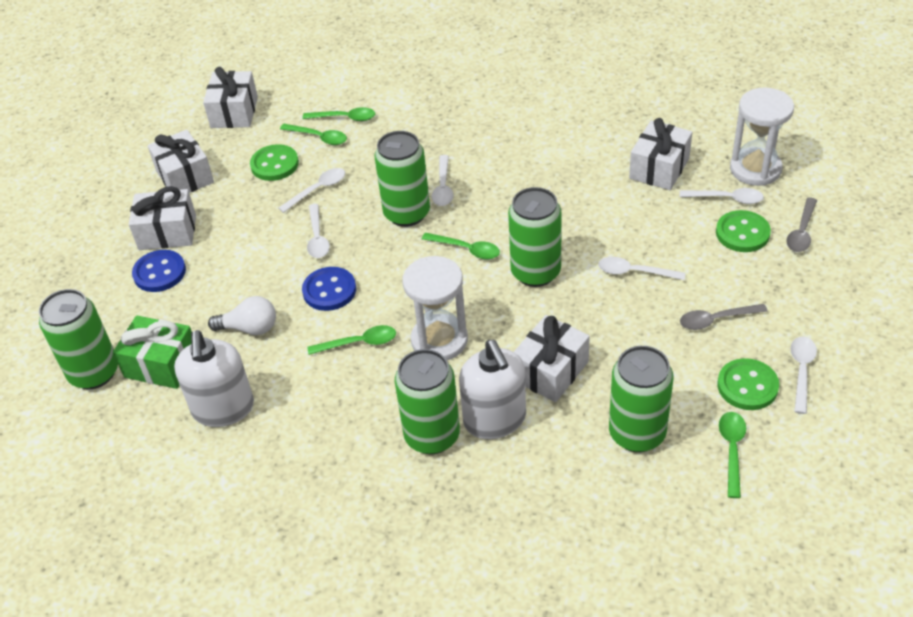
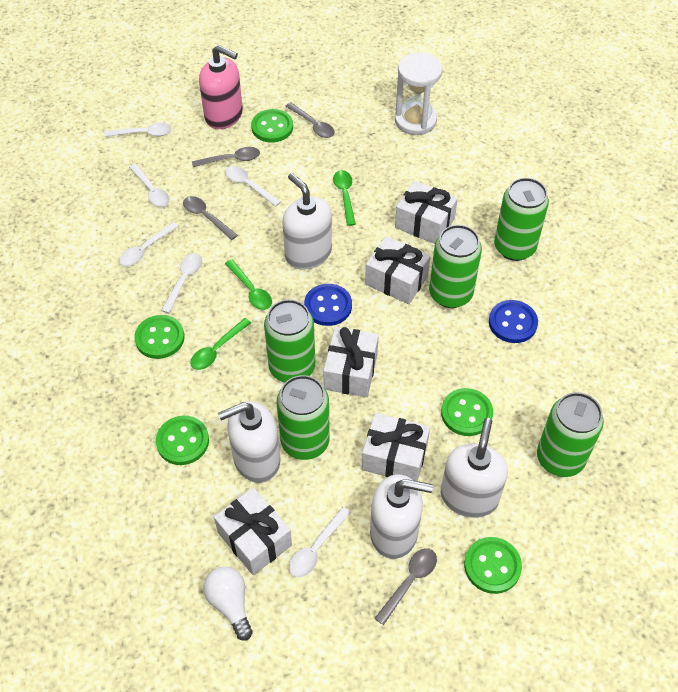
green button: [250,144,299,181] [716,210,771,252] [717,358,779,410] = 3 -> [135,315,185,359] [156,416,209,465] [251,109,293,143] [441,388,493,436] [464,537,522,594] = 5
green gift: [113,316,192,389] = 1 -> none = 0
green spoon: [280,124,347,145] [303,107,375,121] [307,325,396,355] [422,232,500,259] [719,412,746,498] = 5 -> [190,318,251,370] [225,260,272,310] [333,170,356,226] = 3
grey spoon: [680,304,768,330] [786,197,817,252] = 2 -> [183,196,238,240] [192,147,260,167] [285,102,335,138] [374,548,437,625] = 4
pink soap dispenser: none = 0 -> [199,45,243,129] = 1
white hourglass: [402,256,468,360] [730,88,794,186] = 2 -> [395,53,443,135] = 1
white soap dispenser: [174,330,254,427] [459,340,526,439] = 2 -> [218,401,280,483] [282,173,332,270] [370,474,433,559] [441,418,508,518] = 4

